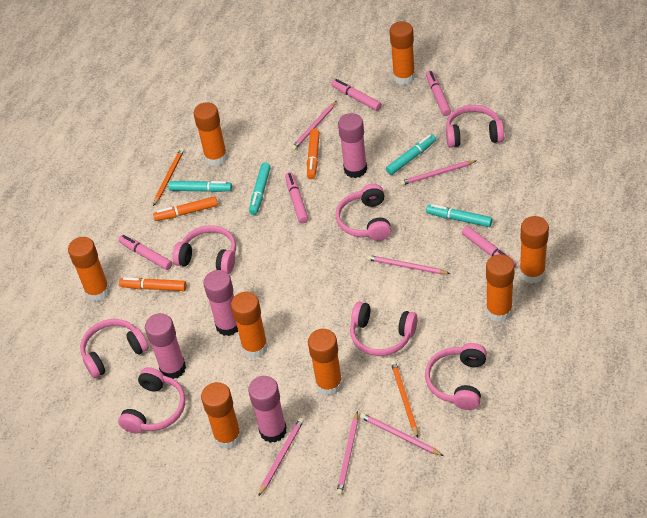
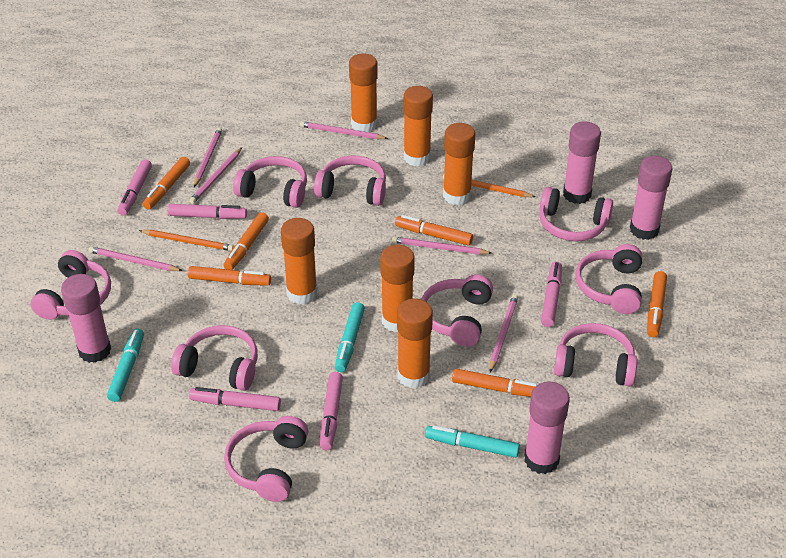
orange glue stick: [68,237,110,301] [193,102,227,166] [201,382,242,449] [231,292,268,358] [308,329,343,396] [390,21,415,85] [486,254,515,322] [519,216,549,284] = 8 -> [281,218,317,304] [349,54,378,132] [380,245,415,332] [397,299,433,388] [403,86,433,166] [443,123,475,205] = 6
orange marker: [119,277,187,291] [153,196,218,221] [307,129,320,179] = 3 -> [142,157,190,210] [188,266,271,286] [224,212,269,270] [395,215,473,246] [452,369,537,397] [647,271,667,337] = 6
pink headphones: [80,319,149,378] [118,367,185,433] [172,225,236,274] [336,184,391,241] [350,302,417,356] [425,343,487,410] [446,105,504,148] = 7 -> [31,250,111,320] [171,325,258,391] [224,416,308,502] [233,156,307,208] [314,155,386,206] [421,274,493,347] [539,187,613,241] [554,323,637,386] [575,244,642,314] = 9
turquoise marker: [168,181,232,192] [249,162,271,215] [386,134,436,175] [426,204,492,227] = 4 -> [107,329,144,402] [335,302,365,372] [425,425,520,458] = 3

